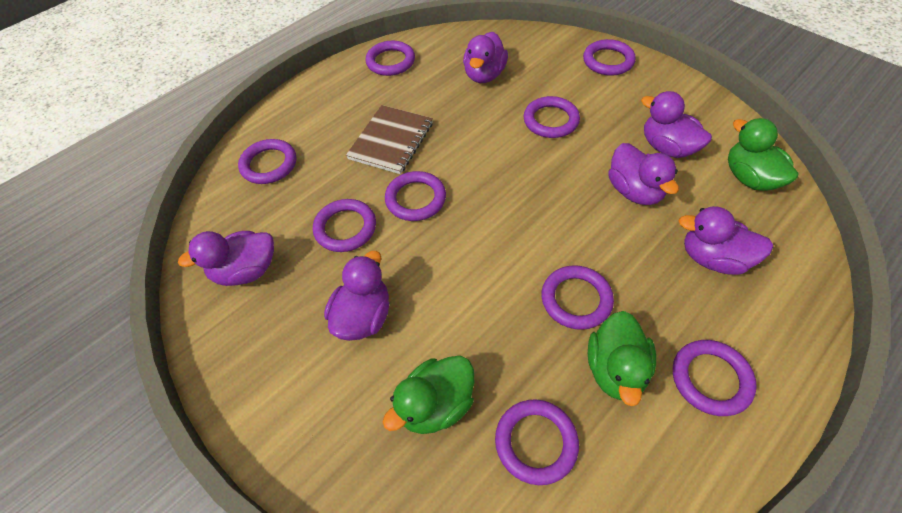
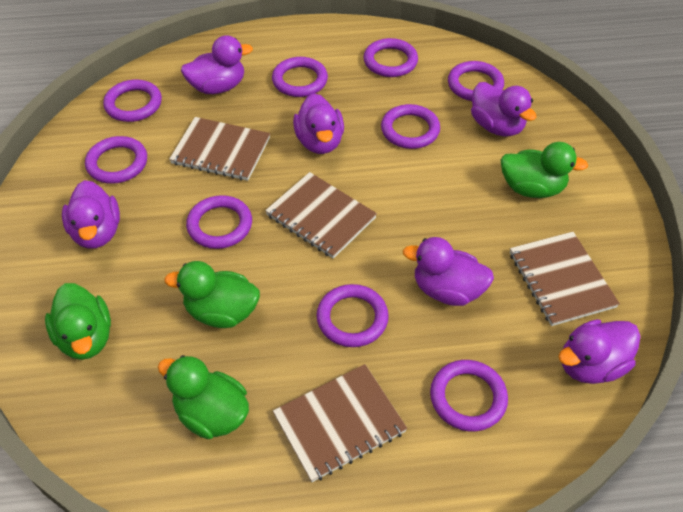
brown notebook: [346,105,433,174] = 1 -> [169,117,270,181] [265,172,377,259] [273,364,407,482] [510,232,620,326] = 4
green duck: [383,356,475,434] [588,311,656,406] [728,118,798,191] = 3 -> [45,283,111,360] [158,355,249,439] [164,261,260,328] [501,142,588,198] = 4

